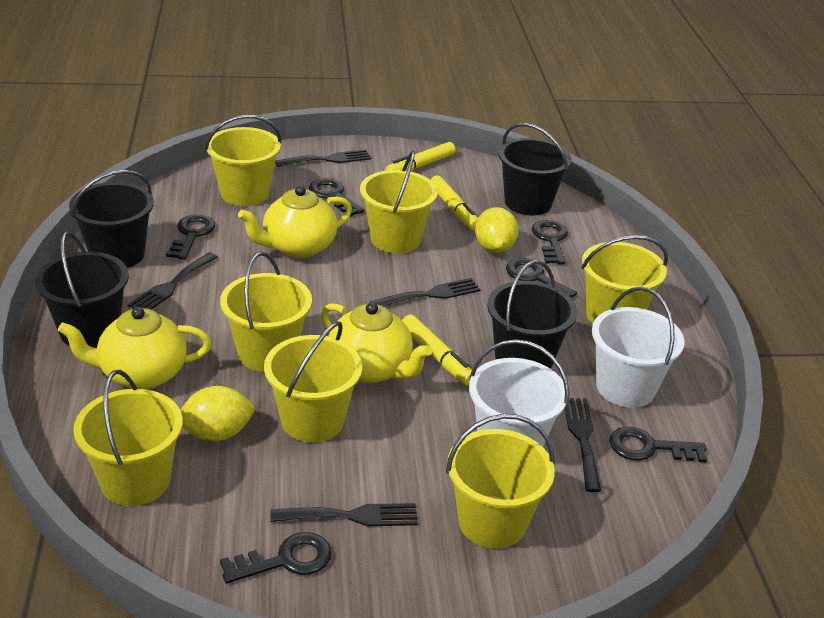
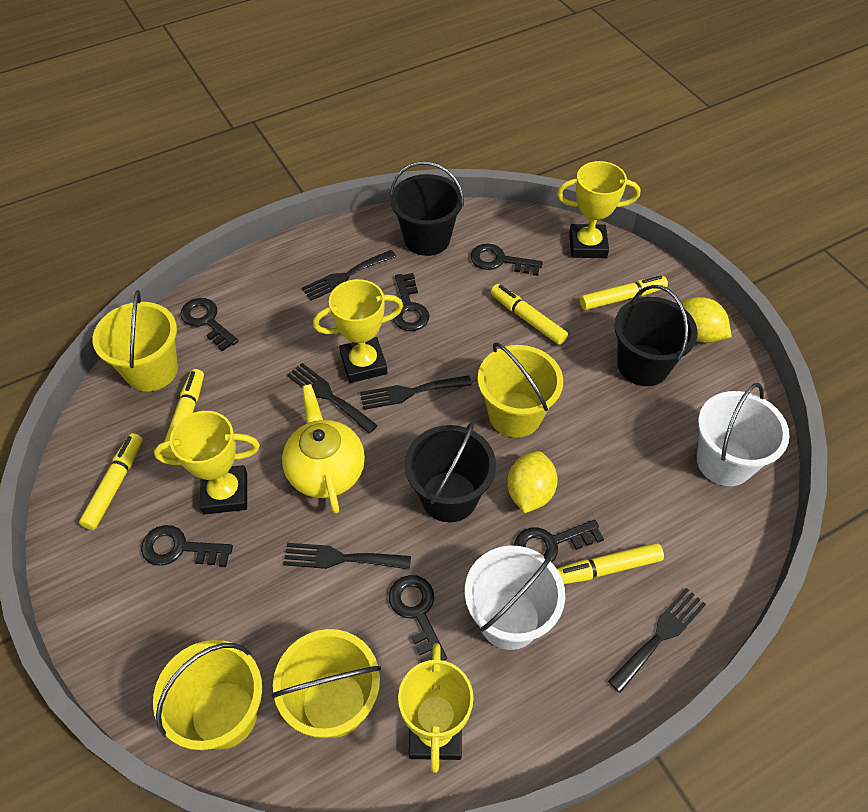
black bucket: [35,231,129,348] [69,170,154,268] [487,260,577,369] [498,123,572,216] = 4 -> [390,161,464,256] [405,422,496,522] [614,285,698,386] = 3
yellow bucket: [73,370,183,506] [205,115,281,206] [220,252,312,372] [264,321,362,442] [360,151,438,253] [446,414,555,549] [581,235,668,324] = 7 -> [93,290,178,392] [153,640,262,750] [272,629,381,738] [478,343,563,438] = 4
yellow marker: [385,142,456,172] [402,314,472,385] [431,175,478,230] = 3 -> [79,433,143,530] [161,369,204,459] [491,284,568,345] [557,543,664,584] [580,275,668,310] = 5
yellow teapot: [58,307,211,389] [238,186,352,258] [321,302,432,383] = 3 -> [282,384,365,514] = 1
yellow trophy: none = 0 -> [154,411,260,514] [313,279,403,383] [398,643,474,773] [557,161,640,258] = 4

